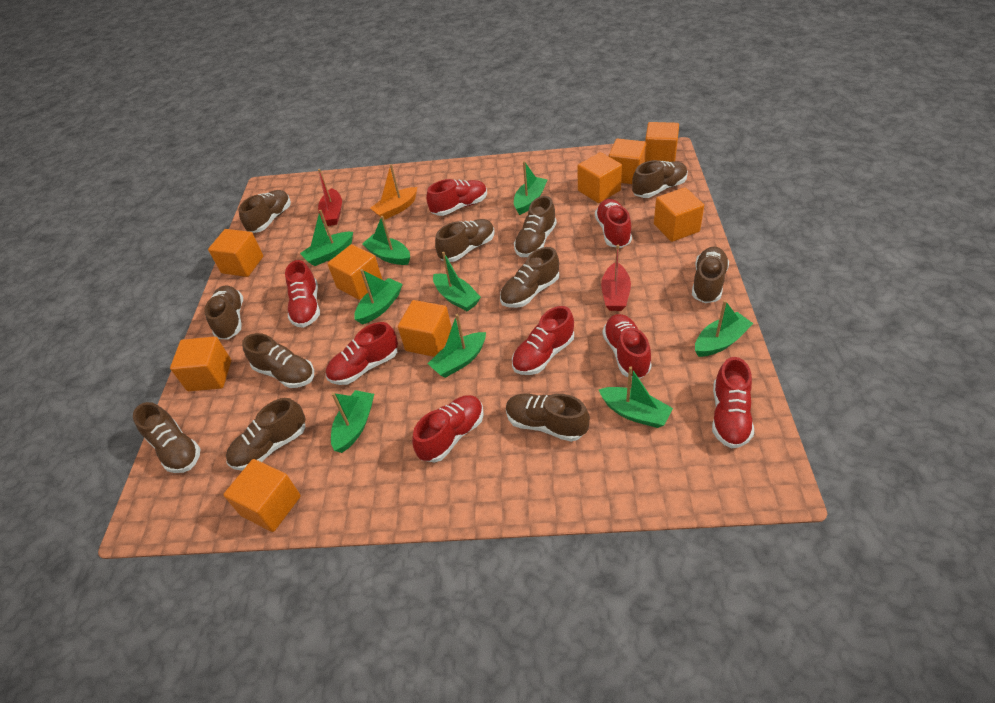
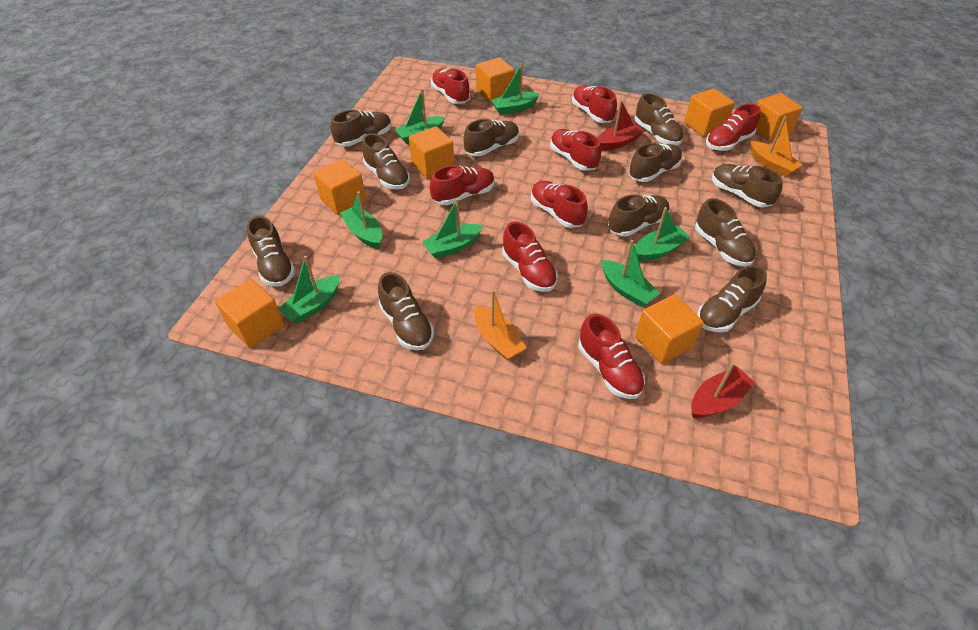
green boat: [300,210,353,266] [331,390,374,453] [354,269,403,324] [362,216,410,265] [428,314,486,378] [433,252,481,311] [514,161,548,215] [598,366,673,428] [695,300,754,357] = 9 -> [278,256,340,323] [340,191,382,249] [395,89,445,144] [422,198,483,259] [491,63,540,115] [602,240,660,307] [635,207,690,261] = 7
orange boat: [370,164,417,220] = 1 -> [474,289,526,360] [751,116,803,177] = 2
orange cube: [170,337,231,391] [208,229,263,277] [223,459,301,532] [327,244,382,300] [398,300,452,357] [578,152,622,203] [609,139,646,184] [645,122,679,162] [654,187,704,242] = 9 -> [215,279,285,348] [313,159,366,215] [409,126,454,179] [476,57,515,103] [635,295,704,364] [684,88,735,137] [756,93,803,142] = 7

